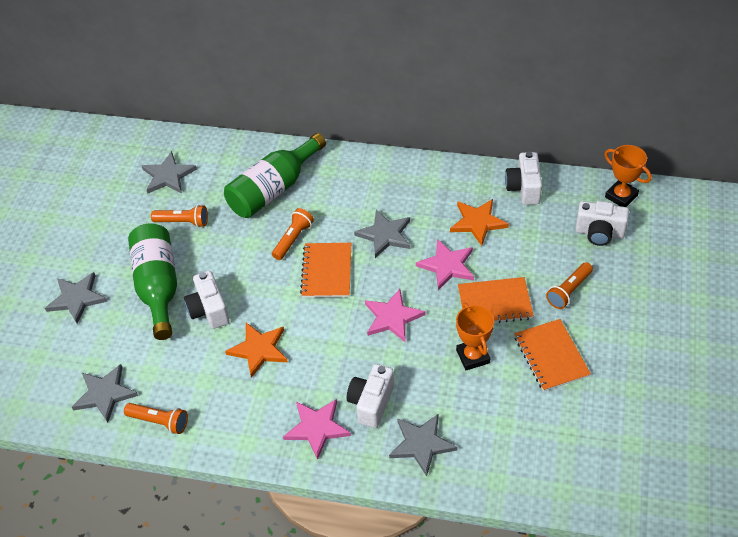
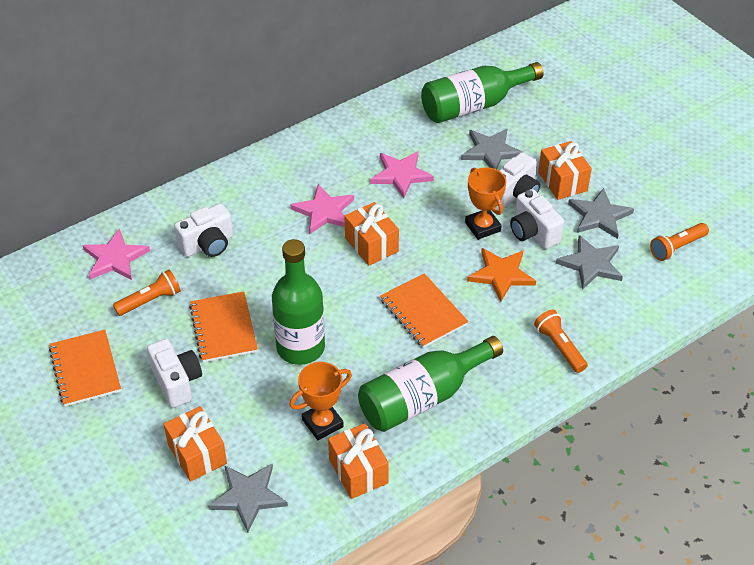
green bottle: [128,223,177,340] [224,133,326,218] = 2 -> [272,239,325,365] [358,336,503,432] [421,62,544,123] = 3
grey star: [45,272,108,324] [72,364,138,423] [142,151,197,194] [354,209,410,258] [389,414,457,477] = 5 -> [208,464,288,533] [461,129,524,170] [556,235,623,290] [568,188,634,239] = 4
orange flashlight: [124,403,188,434] [151,205,208,227] [272,208,314,260] [546,262,593,309] = 4 -> [113,270,181,316] [534,310,588,373] [650,223,709,261] = 3
orange gift: none = 0 -> [164,406,227,482] [328,423,389,499] [344,202,399,266] [538,141,592,200] = 4
orange star: [225,323,288,378] [450,199,509,246] = 2 -> [467,248,536,302] = 1

